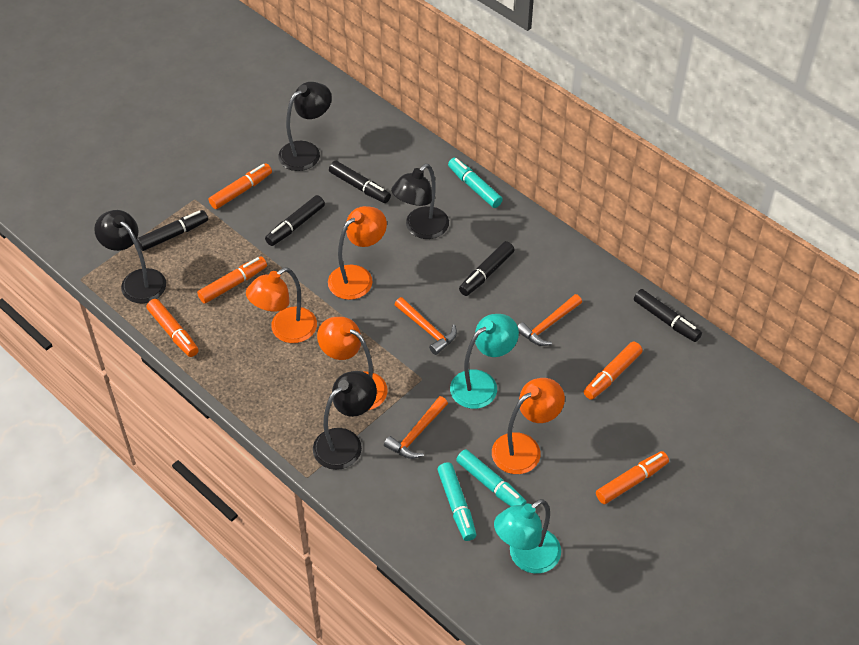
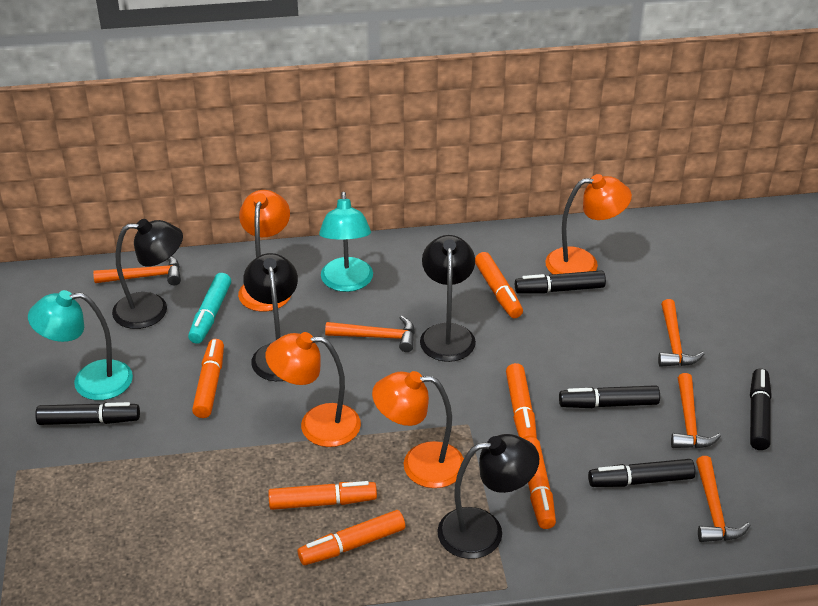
orange hammer: [384,396,448,459] [394,297,457,355] [518,294,582,346] = 3 -> [93,256,181,285] [325,316,415,352] [658,299,705,367] [671,373,721,448] [696,456,750,542] = 5
orange marker: [147,299,199,357] [197,256,267,304] [209,163,272,209] [584,342,643,400] [596,451,669,504] = 5 -> [192,339,224,418] [268,481,377,510] [298,510,405,565] [475,252,523,318] [506,363,537,439] [525,437,556,529] = 6
turquoise marker: [437,462,477,541] [448,158,503,208] [456,449,527,506] = 3 -> [188,273,231,344] = 1

